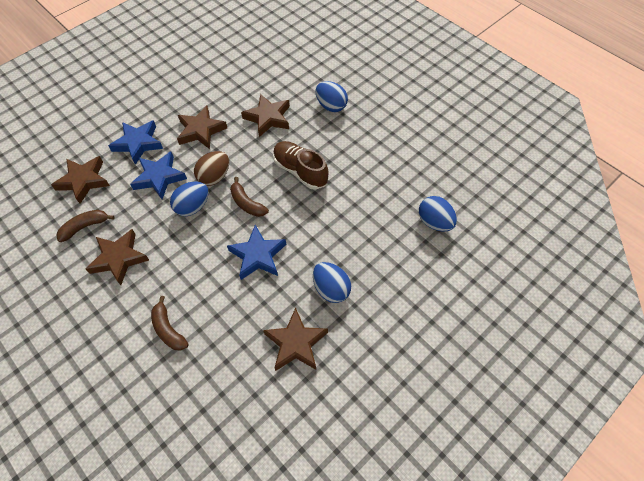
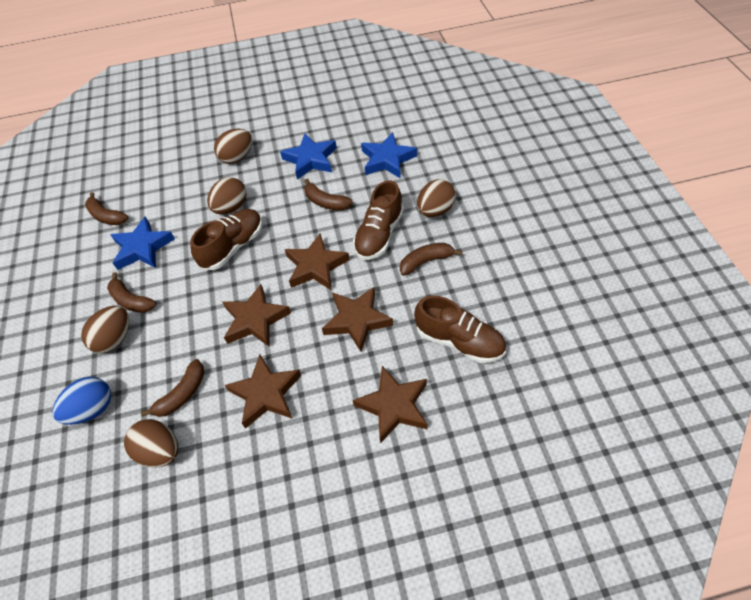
blue egg: [170,181,209,216] [313,262,351,303] [316,81,348,112] [419,196,457,232] = 4 -> [53,377,111,425] = 1
brown banana: [56,210,115,242] [151,296,189,350] [230,177,269,217] = 3 -> [85,192,129,225] [107,272,156,313] [141,359,204,417] [304,179,353,210] [400,243,462,276] = 5
brown egg: [194,151,229,186] = 1 -> [81,306,129,353] [124,419,178,468] [207,177,247,214] [214,129,252,164] [417,179,456,217] = 5
brown shoe: [273,141,329,190] = 1 -> [190,209,262,270] [353,180,404,260] [414,295,506,363] = 3

